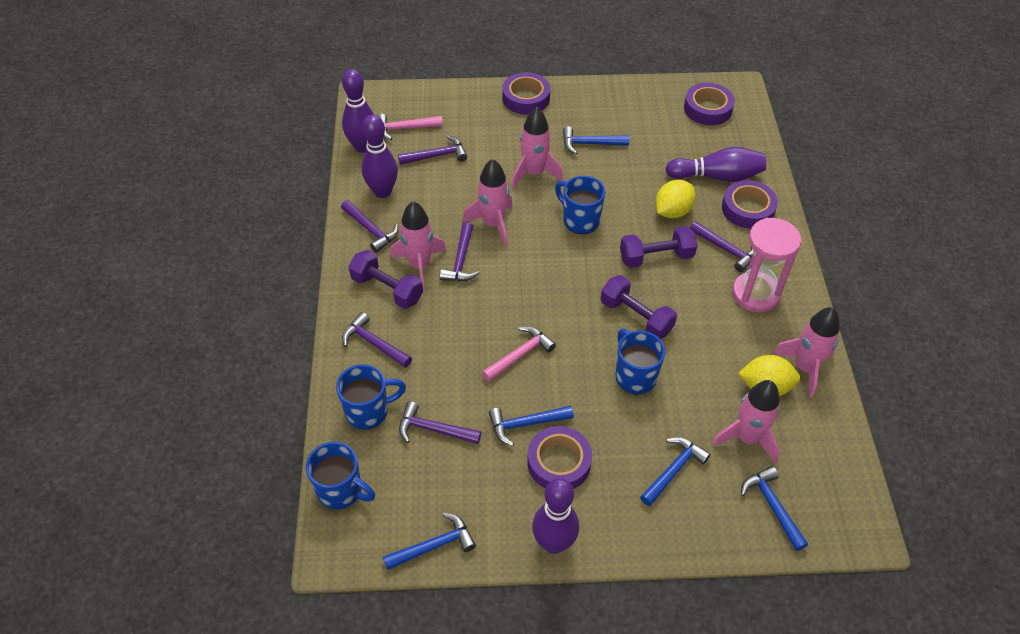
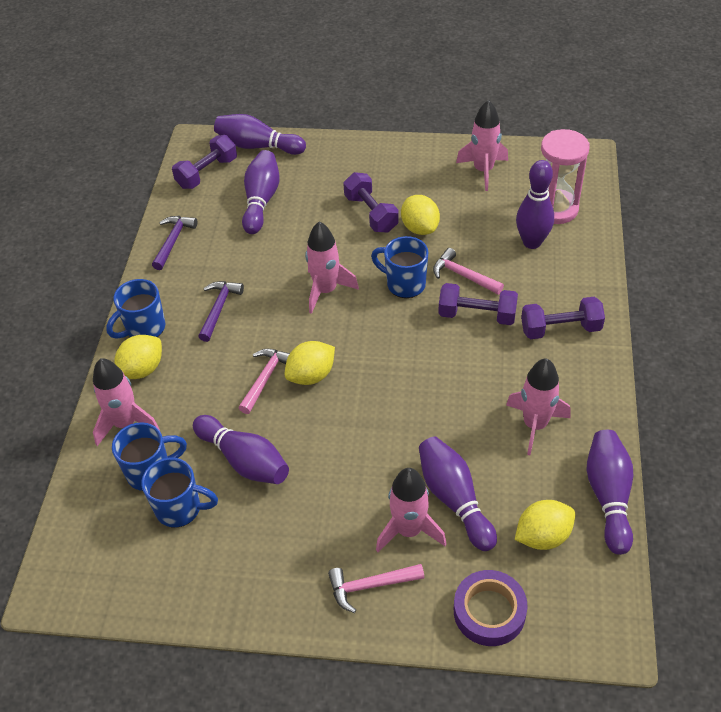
blue hammer: [383,512,476,570] [489,405,574,446] [563,126,629,154] [640,437,711,506] [741,466,808,551] = 5 -> none = 0
pink hammer: [378,114,443,140] [482,326,556,382] = 2 -> [239,349,290,414] [328,564,424,613] [433,248,504,295] = 3
purple bowling pin: [342,69,374,153] [361,115,398,198] [532,478,579,554] [666,147,766,182] = 4 -> [193,415,289,484] [214,114,306,155] [242,150,280,234] [419,436,497,551] [516,160,554,249] [586,430,633,555] = 6
purple dumbbell: [348,250,423,309] [600,275,677,339] [620,226,697,268] = 3 -> [172,135,237,189] [343,172,399,233] [438,283,518,325] [521,297,605,339] = 4
purple hammer: [341,200,398,253] [342,312,412,368] [398,135,467,165] [399,402,481,444] [440,222,479,281] [690,221,753,272] = 6 -> [152,216,197,270] [198,281,244,342] = 2
purple tape: [502,72,550,114] [527,426,592,489] [684,83,735,125] [722,180,778,229] = 4 -> [454,570,528,646] = 1
yellow lemon: [655,180,696,219] [738,355,800,396] = 2 -> [114,335,162,379] [285,341,335,385] [401,195,440,235] [515,500,575,550] = 4

